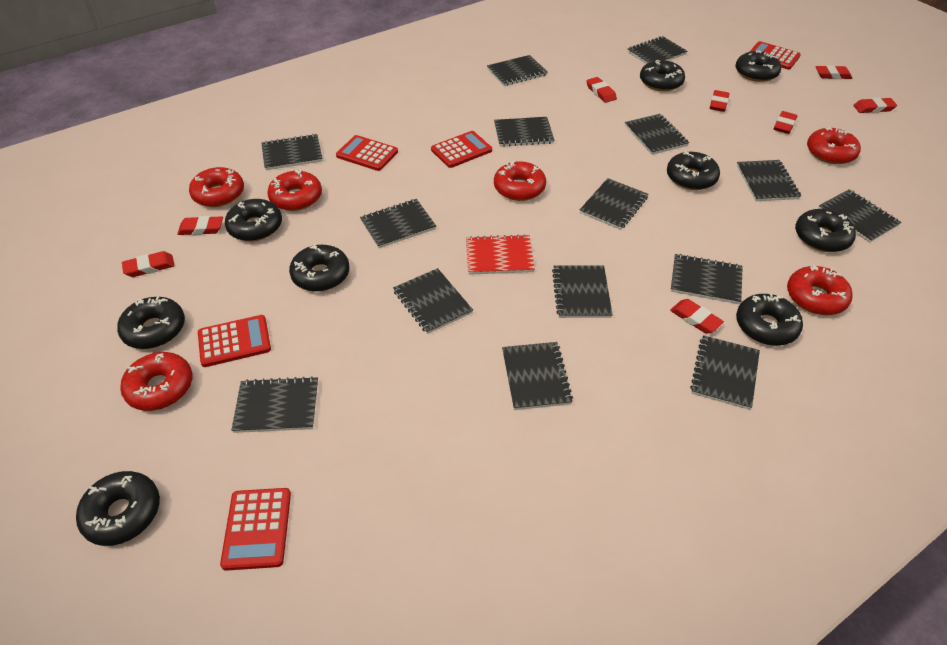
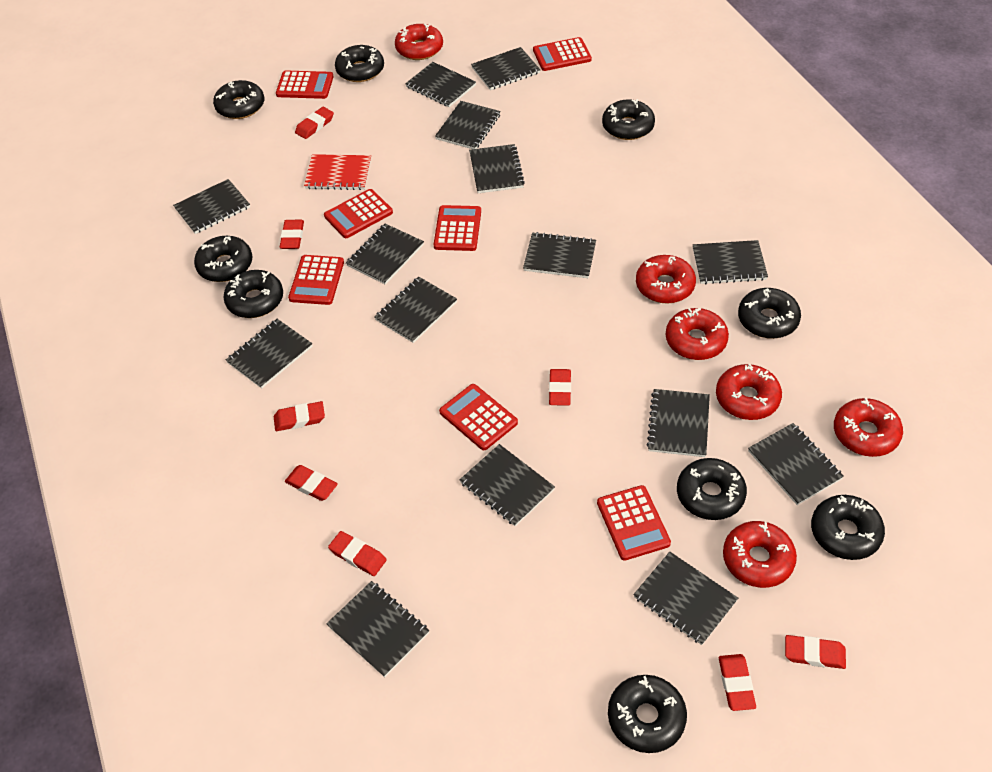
red calculator: [198,315,271,367] [220,488,291,571] [336,135,398,171] [431,131,492,168] [749,41,801,70] = 5 -> [276,71,334,99] [288,255,344,305] [324,189,393,238] [433,205,481,251] [439,384,518,450] [533,37,592,71] [597,485,671,561] = 7

